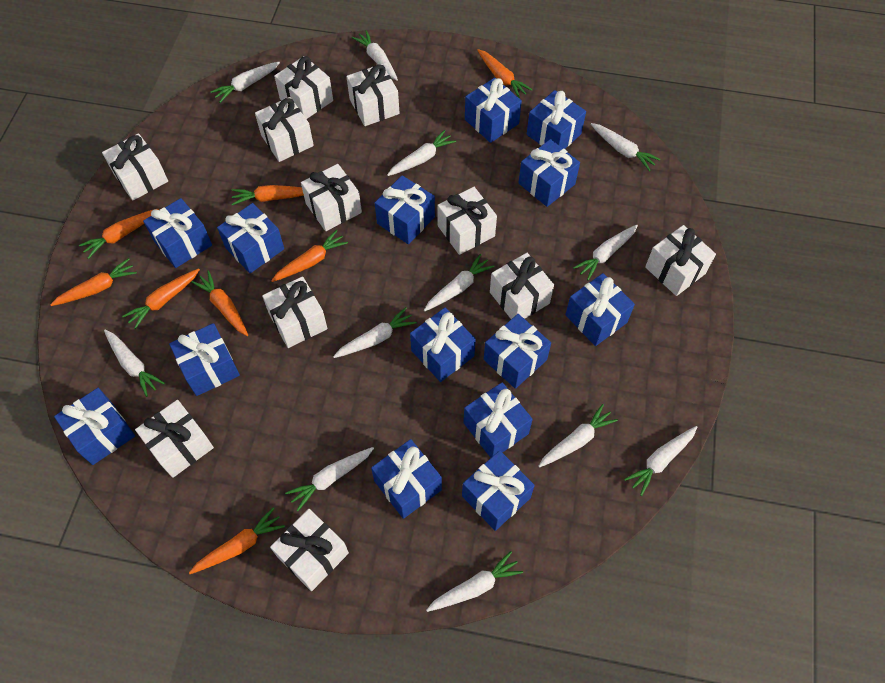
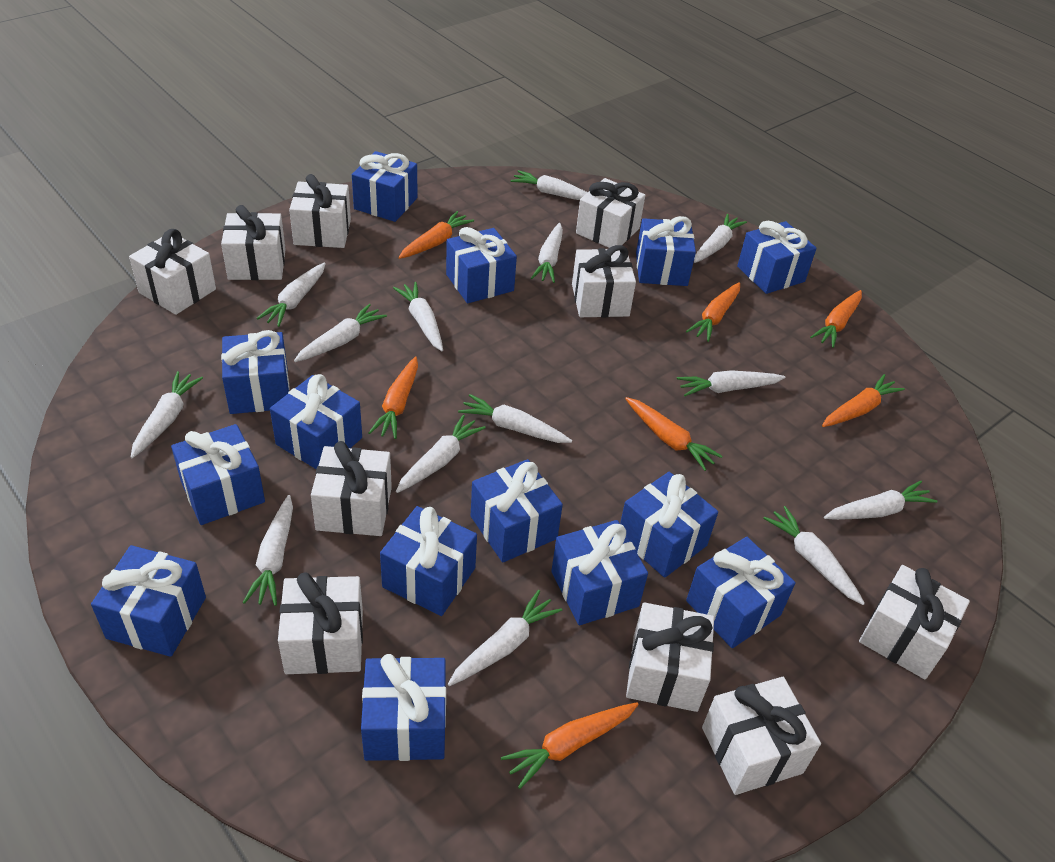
orange carrot: [50,258,137,306] [79,209,159,259] [122,268,200,329] [189,508,285,574] [191,270,248,336] [232,185,304,205] [271,230,348,282] [477,49,533,98] = 8 -> [368,356,418,439] [398,211,474,259] [501,702,639,789] [625,397,723,471] [686,282,740,342] [810,290,862,348] [822,374,905,427] = 7
white carrot: [104,330,164,397] [211,62,280,103] [285,447,374,511] [333,307,417,358] [352,30,398,81] [387,130,456,176] [424,254,495,311] [426,551,523,612] [538,404,618,468] [573,225,638,280] [591,123,661,171] [624,426,697,496] = 12 -> [131,371,203,458] [243,495,293,606] [257,262,326,327] [294,304,387,362] [393,282,443,351] [396,414,486,493] [448,590,562,686] [458,394,572,443] [510,170,588,200] [531,223,563,283] [677,370,785,396] [694,214,747,263] [763,506,865,605] [824,481,938,520] = 14
white gift: [102,133,168,200] [135,400,214,478] [255,97,314,162] [262,276,328,348] [270,509,349,591] [274,56,333,119] [301,164,362,231] [346,64,400,126] [437,187,497,255] [490,253,554,319] [645,225,716,296] = 11 -> [129,229,216,315] [221,205,286,280] [278,572,363,674] [289,174,351,248] [311,441,392,536] [572,245,636,317] [576,178,645,248] [626,602,714,712] [702,677,821,795] [859,565,970,679] = 10

